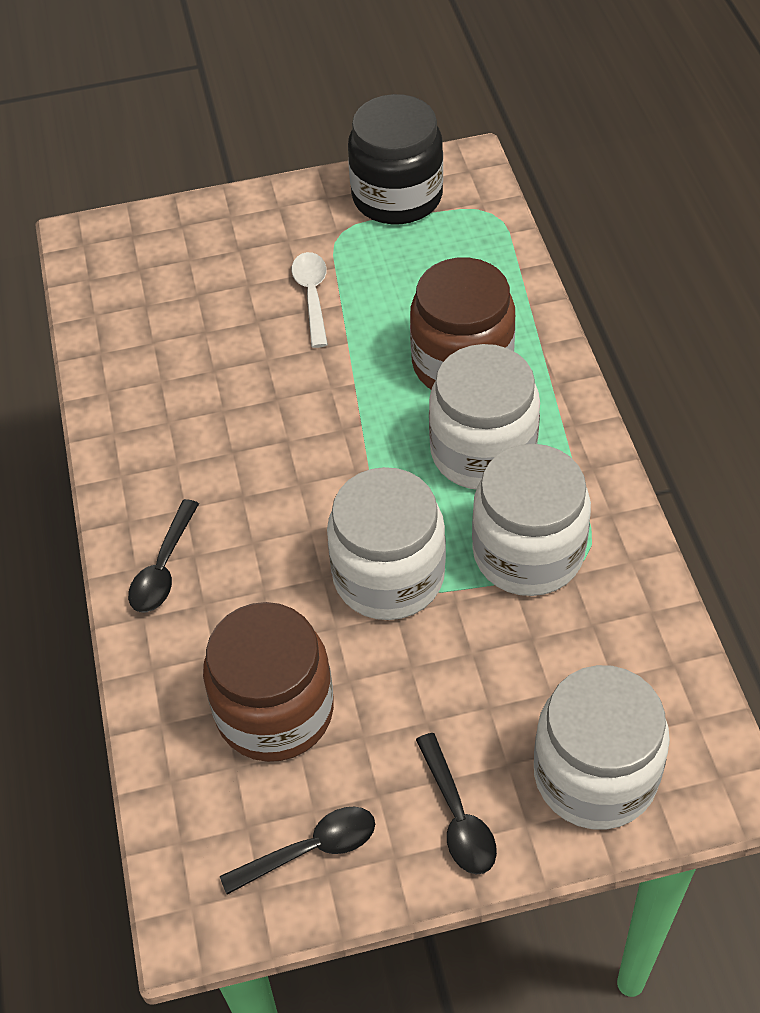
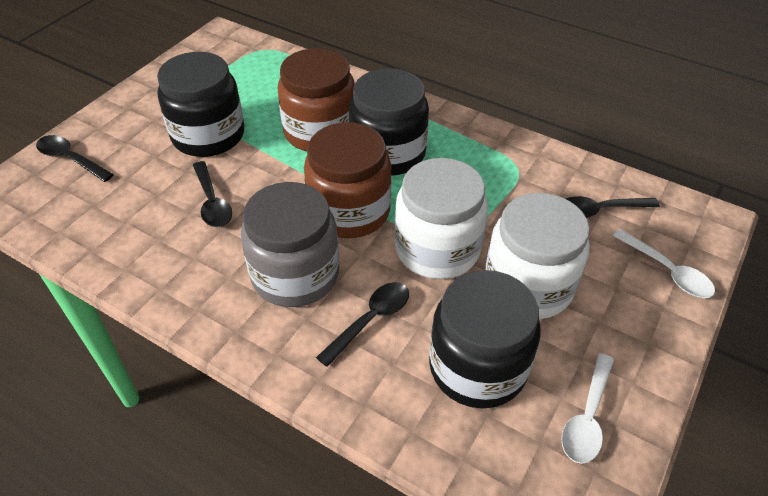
black jar: [348,94,443,224] = 1 -> [157,52,244,157] [349,68,429,176] [429,270,541,409] = 3
black spoon: [128,499,199,612] [220,807,375,895] [416,733,497,875] = 3 -> [36,135,114,182] [193,161,232,227] [316,282,409,367] [566,196,660,218] = 4
grey jar: none = 0 -> [241,182,339,307] = 1
white jar: [327,467,446,620] [429,344,540,490] [472,444,591,596] [534,665,670,830] = 4 -> [394,158,488,279] [485,193,590,319] = 2
white spoon: [291,252,328,348] = 1 -> [561,353,614,464] [613,229,715,298] = 2

